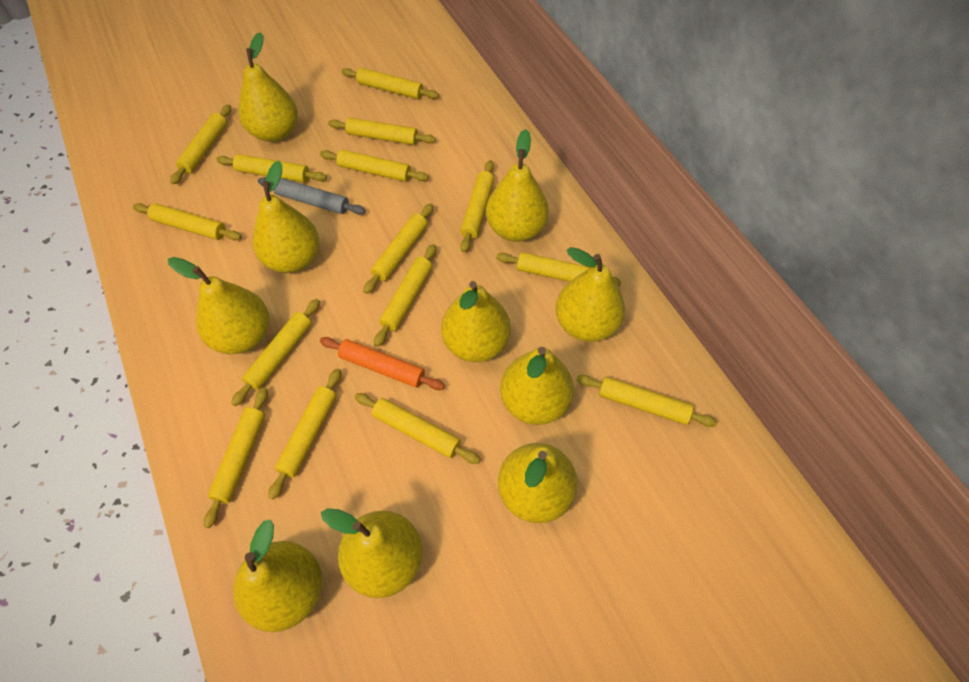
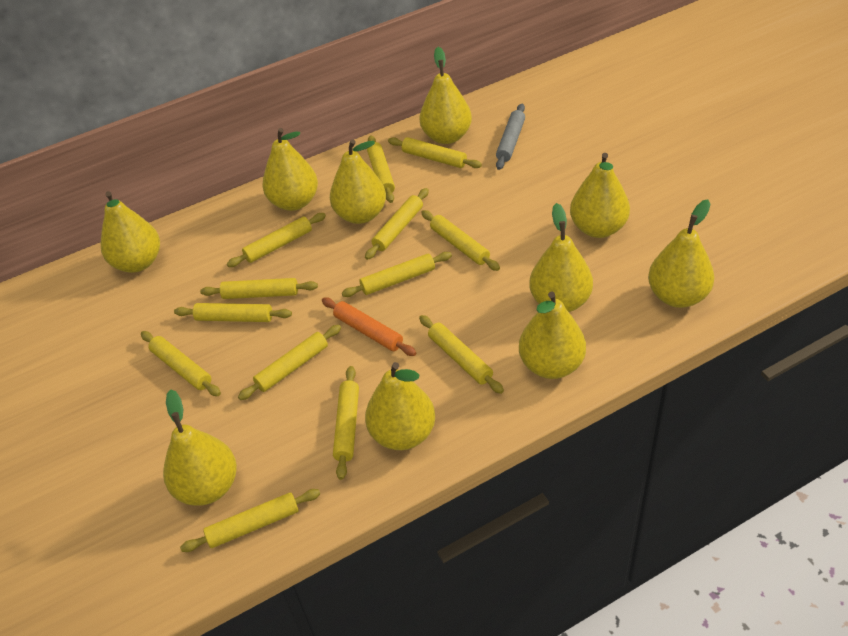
yellow rolling pin: [133,203,242,240] [171,104,231,185] [204,387,268,528] [216,154,327,183] [231,299,320,406] [268,368,341,500] [320,150,429,182] [328,118,436,145] [341,68,439,99] [354,393,481,464] [363,203,433,294] [374,244,436,347] [460,160,494,253] [496,252,622,286] [577,375,717,427] = 15 -> [141,331,221,396] [174,303,292,322] [180,489,320,552] [200,278,318,299] [227,213,326,267] [238,325,341,400] [333,366,359,480] [342,252,452,297] [365,188,429,260] [367,135,395,203] [388,137,482,168] [419,315,504,394] [421,210,500,271] = 13

